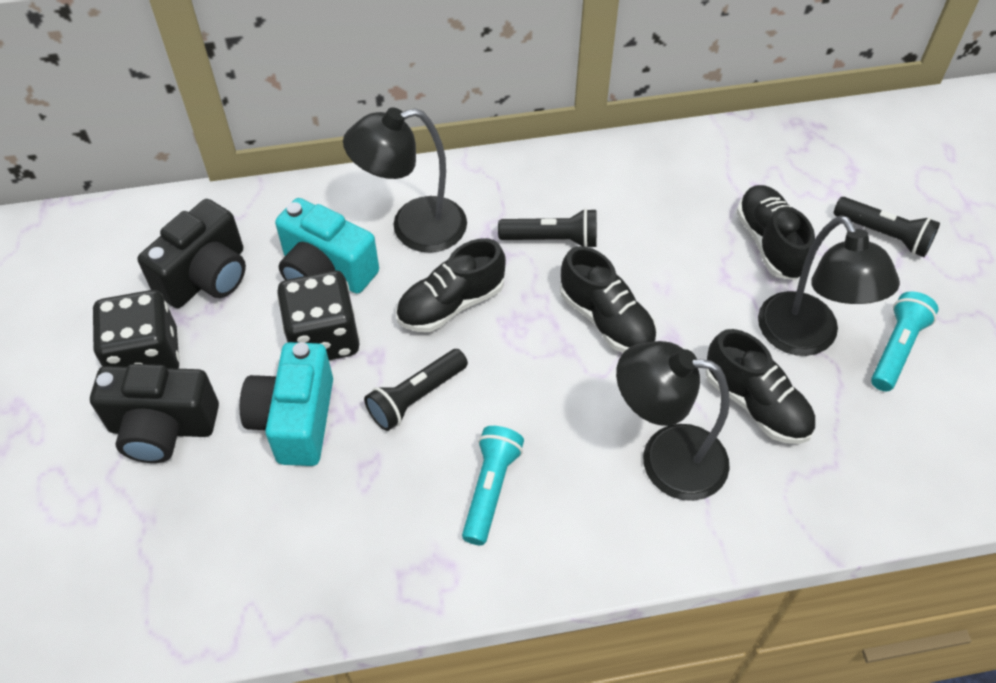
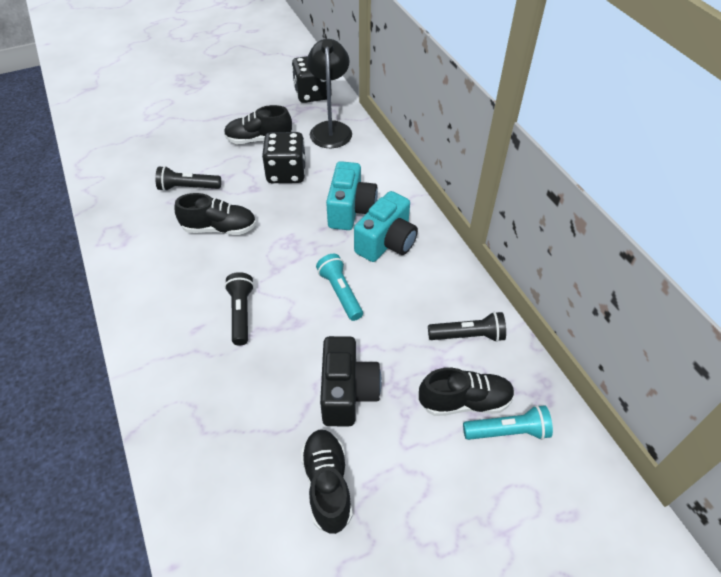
black camera: [90,364,219,463] [137,199,246,308] = 2 -> [320,336,382,426] = 1
black lamp: [343,107,467,253] [616,341,730,501] [758,215,900,356] = 3 -> [307,39,352,148] = 1

